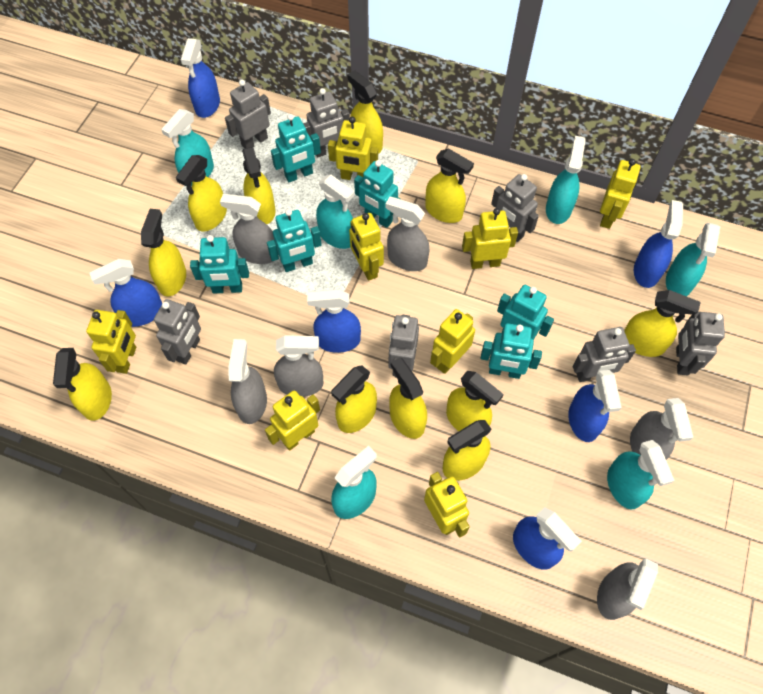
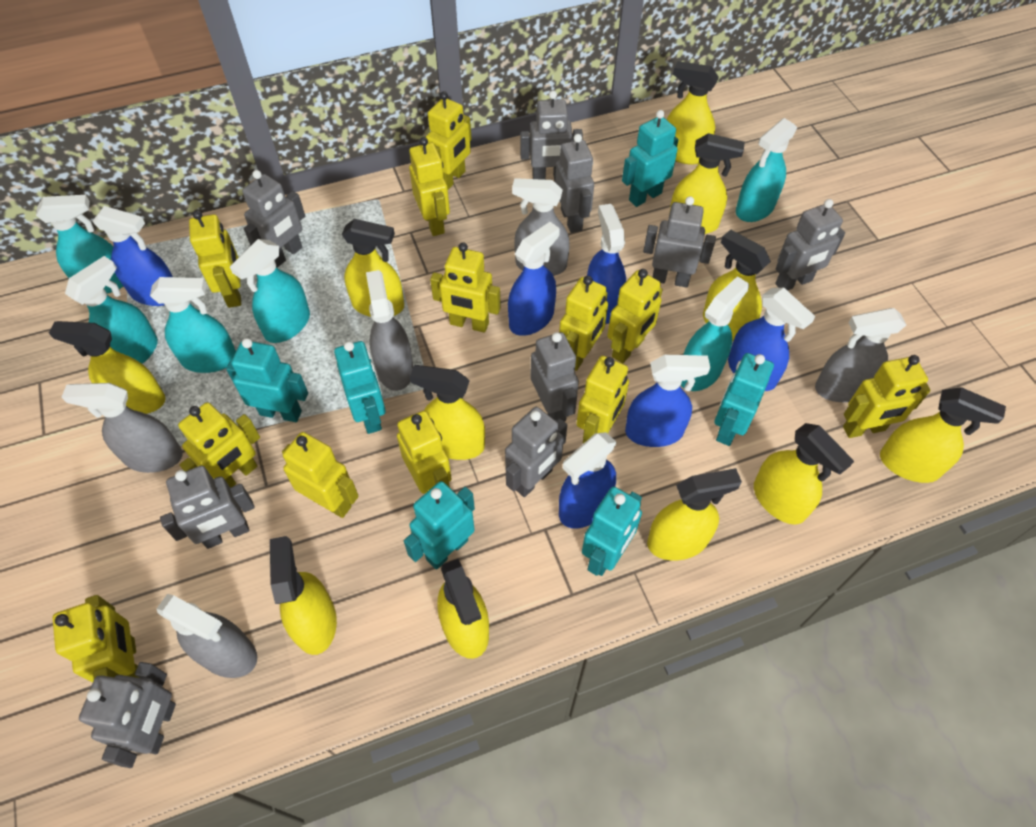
grey robot: [154,299,201,365] [225,80,271,149] [303,88,350,157] [388,315,419,378] [491,174,539,242] [573,327,636,382] [676,312,725,376] = 7 -> [79,662,176,768] [160,465,255,549] [242,170,305,268] [505,407,567,497] [520,90,583,181] [530,332,579,422] [555,134,594,233] [643,196,716,288] [775,199,845,291] = 9
grey spray bottle: [220,194,274,264] [228,339,267,424] [274,335,324,397] [385,197,429,271] [597,558,658,620] [630,398,693,460] = 6 -> [62,383,183,473] [157,594,257,678] [366,270,413,391] [512,178,570,276] [815,308,906,402] = 5
yellow robot: [86,310,136,374] [265,390,320,451] [328,117,378,180] [349,213,384,281] [424,472,470,537] [430,309,475,374] [462,208,518,269] [600,159,641,229] = 8 -> [53,595,139,683] [178,402,260,488] [189,210,241,308] [282,432,359,518] [397,411,452,494] [409,137,450,236] [426,91,472,189] [430,243,501,333] [559,276,608,371] [577,356,629,443] [607,269,663,363] [843,355,931,438] = 12

